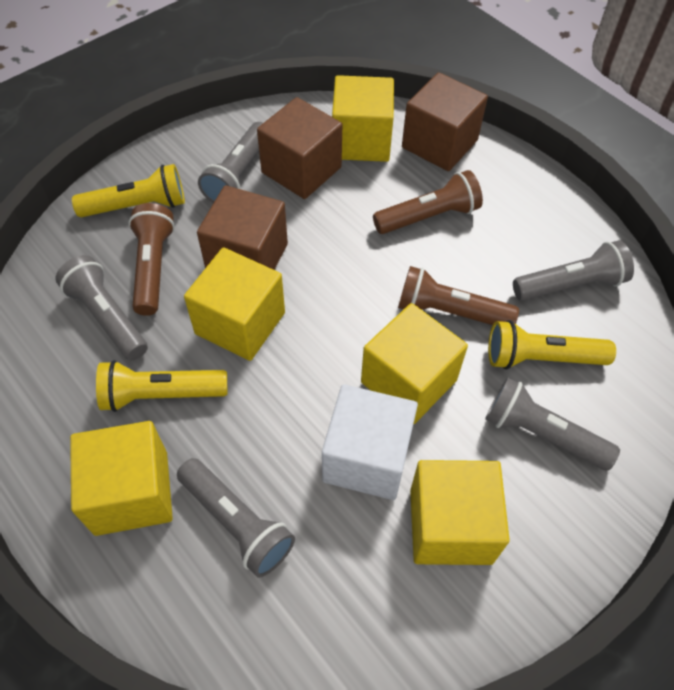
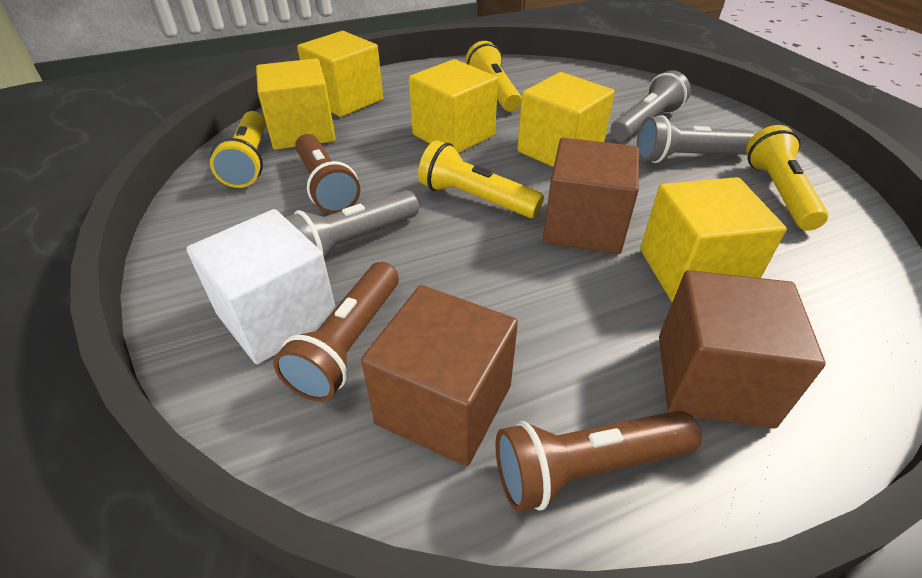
grey flashlight: [55,255,148,360] [177,458,295,578] [198,122,263,203] [485,377,620,470] [513,240,634,301] = 5 -> [285,190,419,259] [610,70,691,142] [637,115,755,163] = 3
yellow flashlight: [72,164,185,217] [96,360,227,412] [488,320,616,370] = 3 -> [210,111,266,188] [418,140,544,218] [466,41,522,112] [746,125,828,231] = 4

